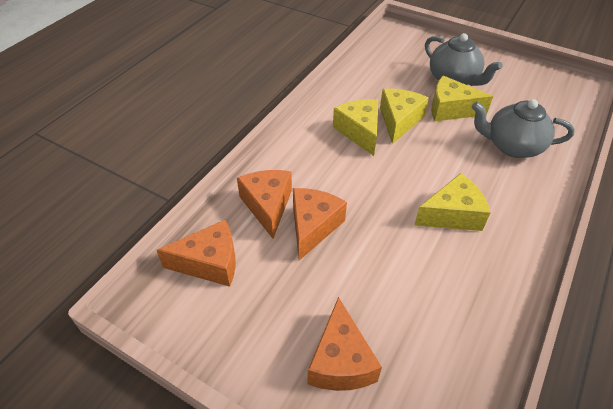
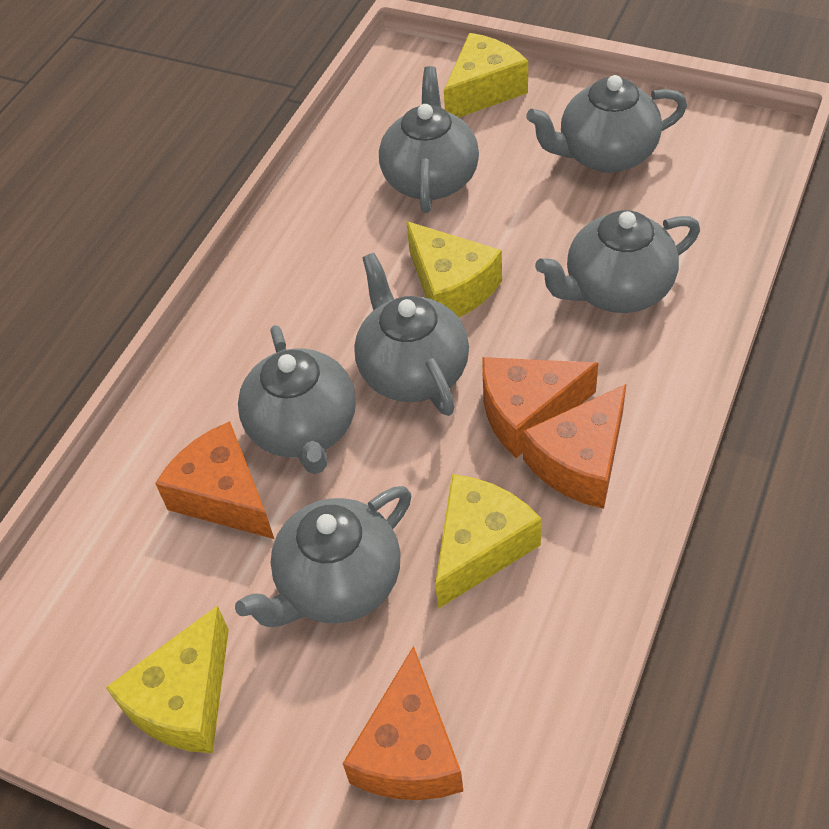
grey teapot: [425,33,503,86] [472,99,575,158] = 2 -> [235,486,411,627] [238,325,356,474] [354,253,469,416] [379,66,479,213] [526,75,687,172] [535,210,700,313] = 6

